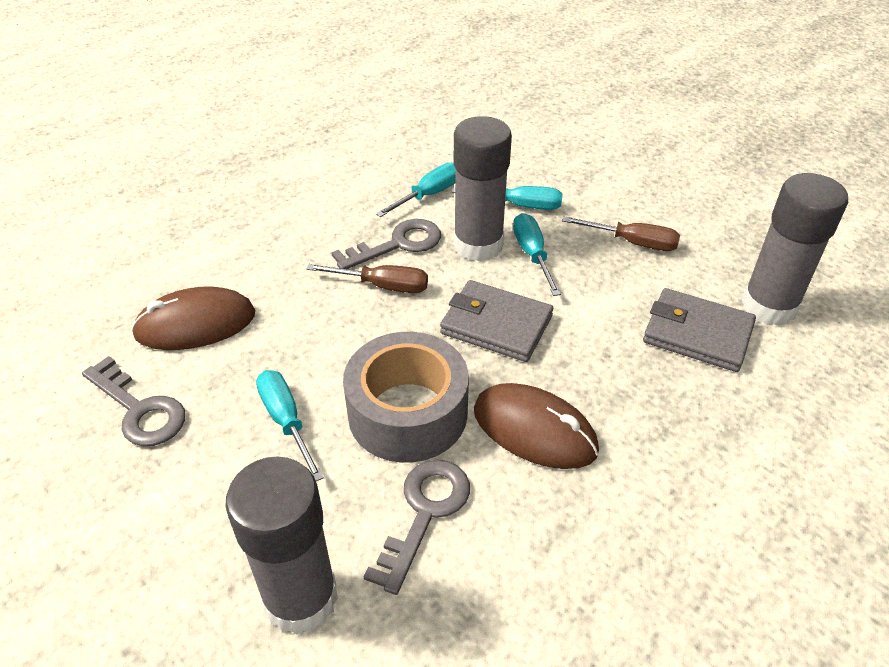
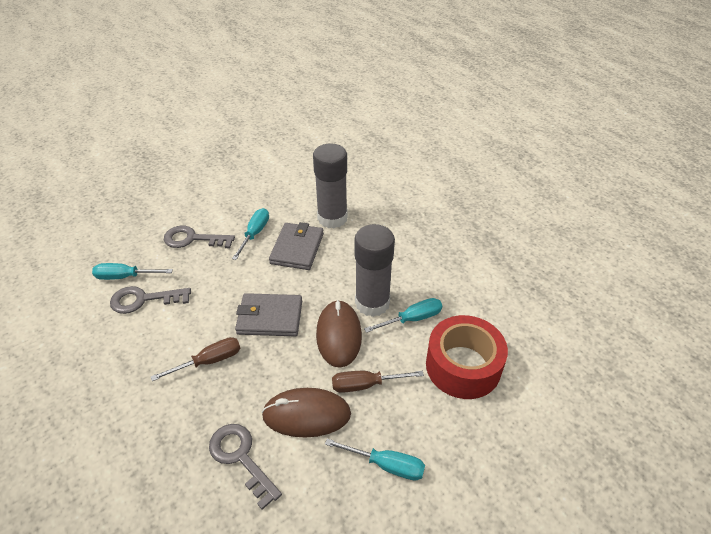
grey glue stick: [225,457,338,635] [453,116,512,262] [741,173,848,326] = 3 -> [313,144,348,228] [354,224,395,317] = 2
grey tape: [343,332,469,463] = 1 -> none = 0
red tape: none = 0 -> [426,315,508,399] = 1

